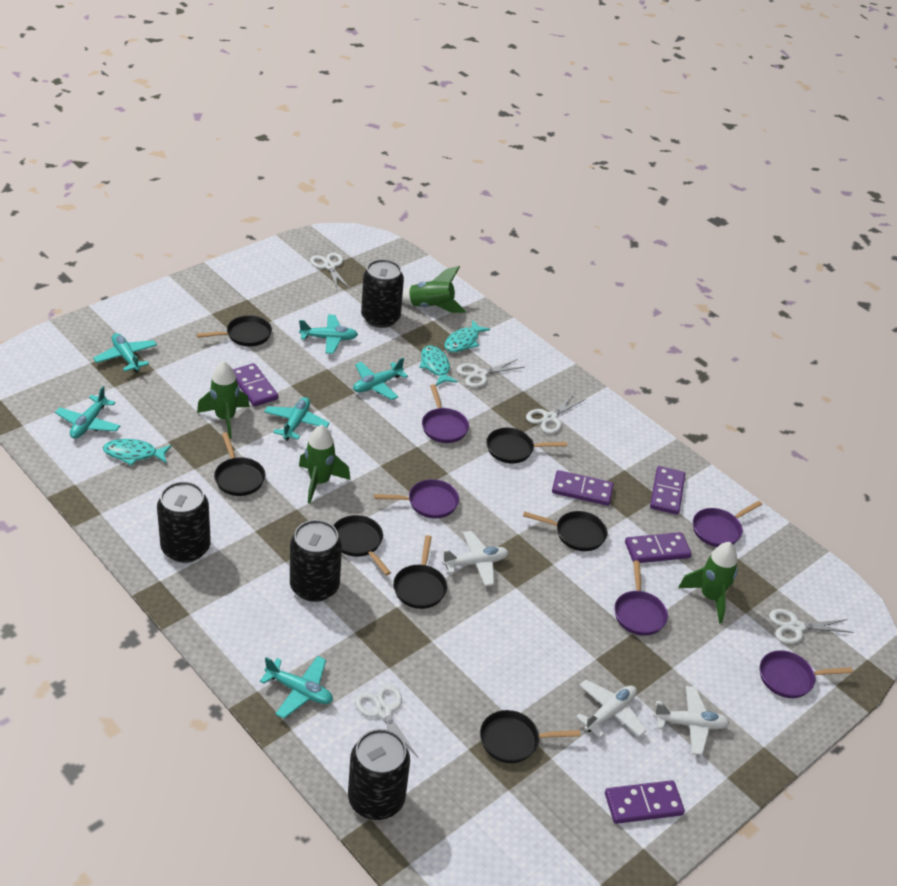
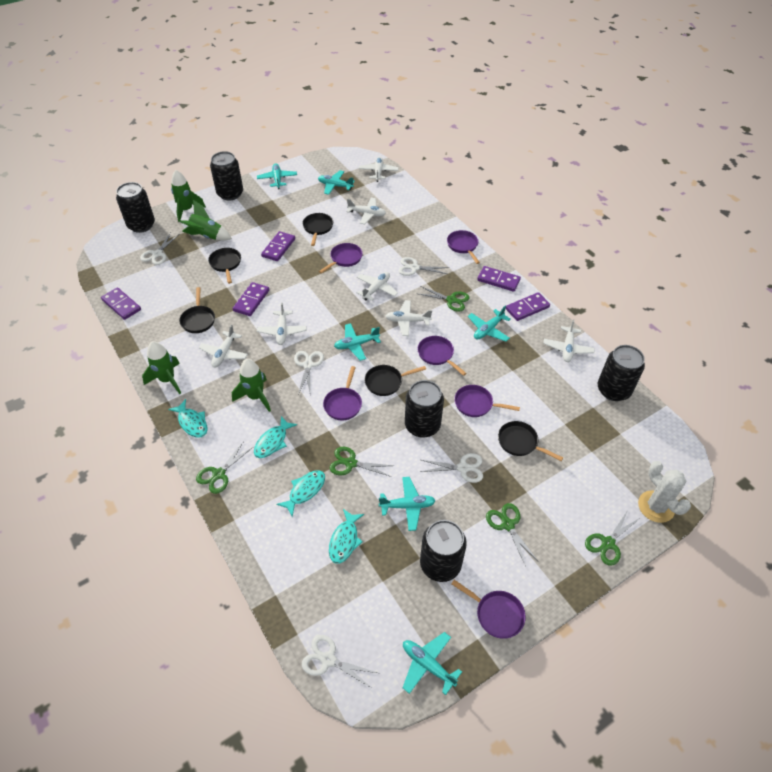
black can: [157,481,211,563] [290,520,342,602] [348,729,410,820] [361,259,404,328] = 4 -> [116,182,155,233] [210,151,243,200] [405,380,444,438] [420,520,467,582] [598,345,645,401] = 5
black pan: [196,315,272,346] [214,432,265,496] [333,515,391,575] [393,535,447,609] [480,710,581,763] [486,428,567,463] [523,511,608,551] = 7 -> [179,287,215,333] [208,248,241,284] [302,213,333,246] [365,365,426,396] [498,421,563,461] = 5
green scissors: none = 0 -> [196,441,253,494] [330,447,393,477] [419,286,469,312] [486,503,538,567] [585,510,640,566] = 5
purple pan: [374,479,459,518] [422,384,469,443] [614,561,668,636] [693,501,762,547] [760,650,853,698] = 5 -> [319,243,363,273] [323,366,362,421] [418,336,467,376] [447,230,480,264] [452,580,526,639] [454,385,520,417] = 6
turquoise fish: [103,439,172,466] [419,345,458,386] [444,320,490,352] = 3 -> [168,399,208,438] [254,416,297,458] [276,470,325,517] [329,509,364,564] = 4
white cactus: none = 0 -> [638,461,691,523] = 1
white plane: [441,531,509,586] [576,680,647,738] [653,686,730,755] = 3 -> [199,324,248,368] [257,302,307,345] [347,198,386,224] [357,272,398,301] [359,156,398,182] [385,300,432,336] [543,319,595,362] = 7

